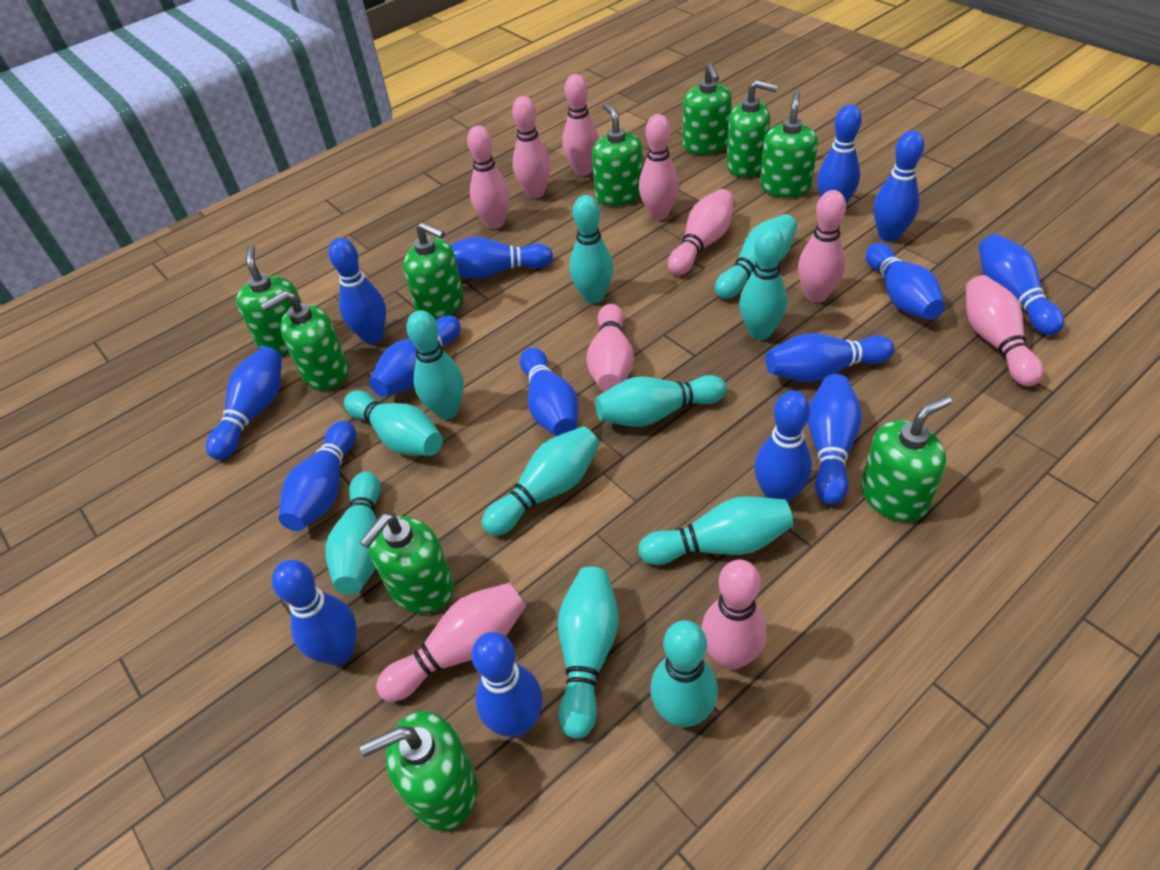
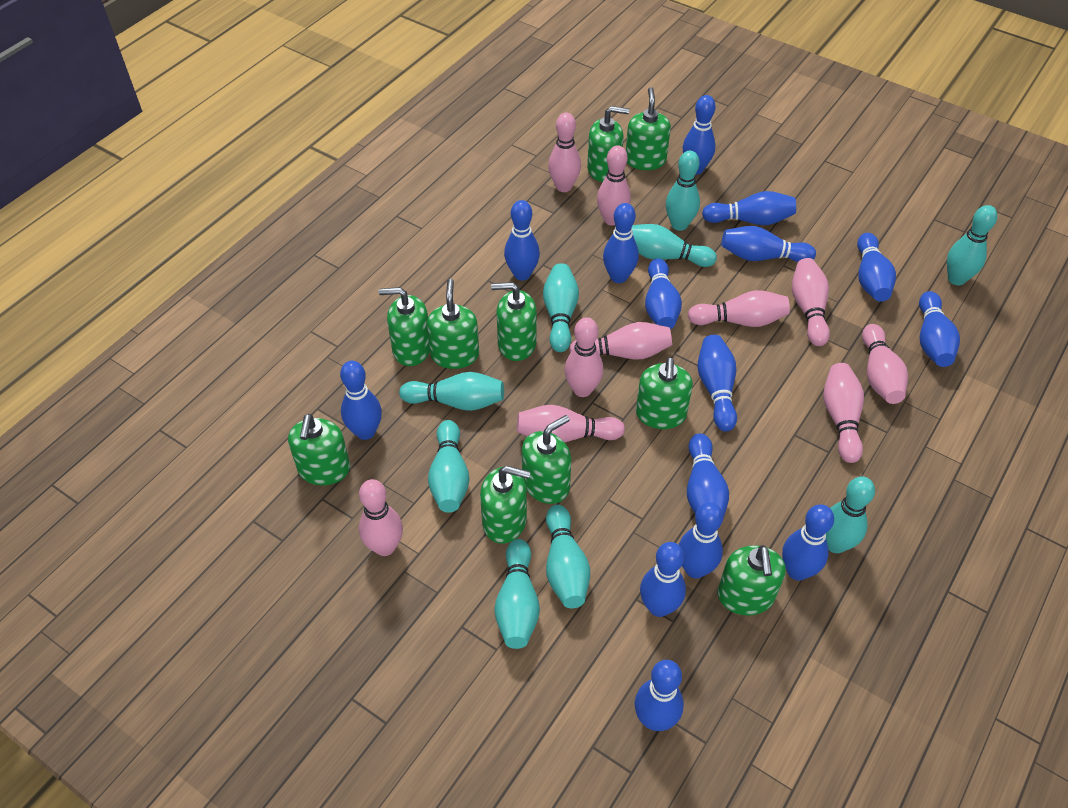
turquoise bowling pin: [325,471,381,594] [344,390,443,456] [406,310,464,420] [482,426,599,536] [558,567,619,739] [570,195,614,304] [595,375,727,427] [638,496,794,565] [650,620,718,727] [715,214,797,299] [739,227,787,340] = 11 -> [399,372,504,411] [428,420,470,513] [494,539,540,649] [543,263,579,352] [546,505,590,608] [632,224,717,267] [666,151,700,231] [826,476,875,553] [947,205,997,285] = 9

